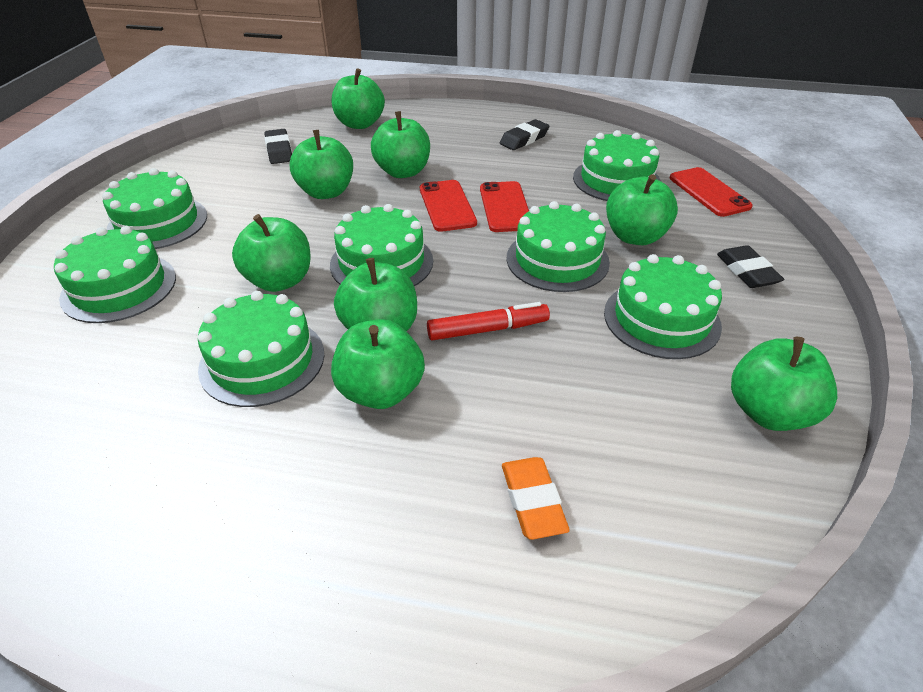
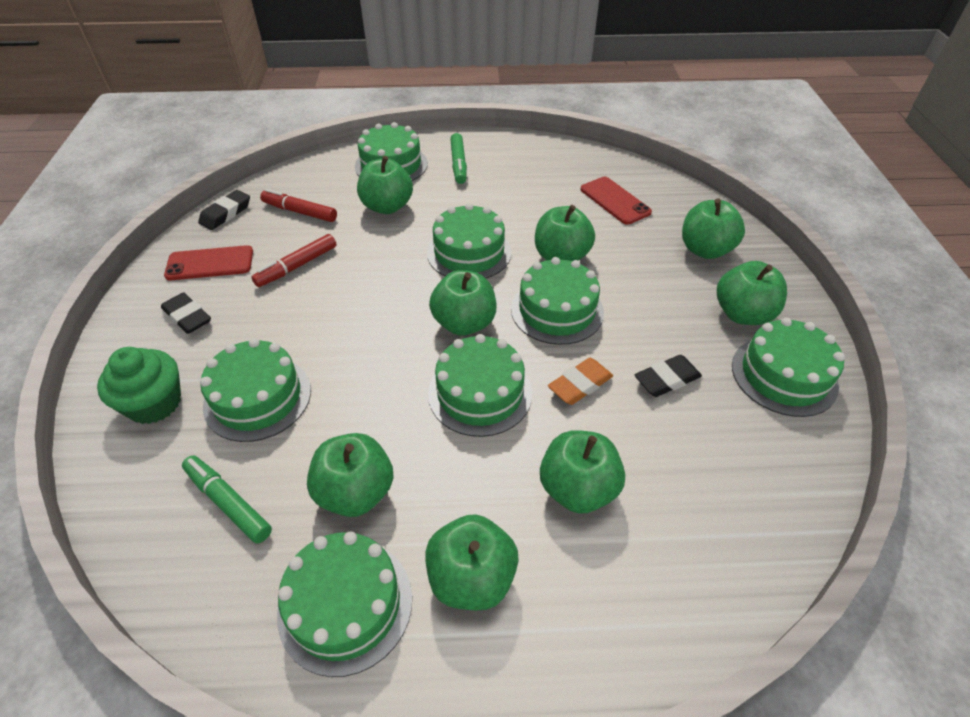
green cupcake: none = 0 -> [97,347,181,424] = 1
green marker: none = 0 -> [182,455,272,544] [450,133,467,184] = 2
red marker: [427,302,550,340] = 1 -> [251,234,336,287] [260,189,337,222] = 2
red phone: [420,180,477,232] [480,181,529,232] [670,167,753,217] = 3 -> [164,245,253,280] [581,177,652,225] = 2

